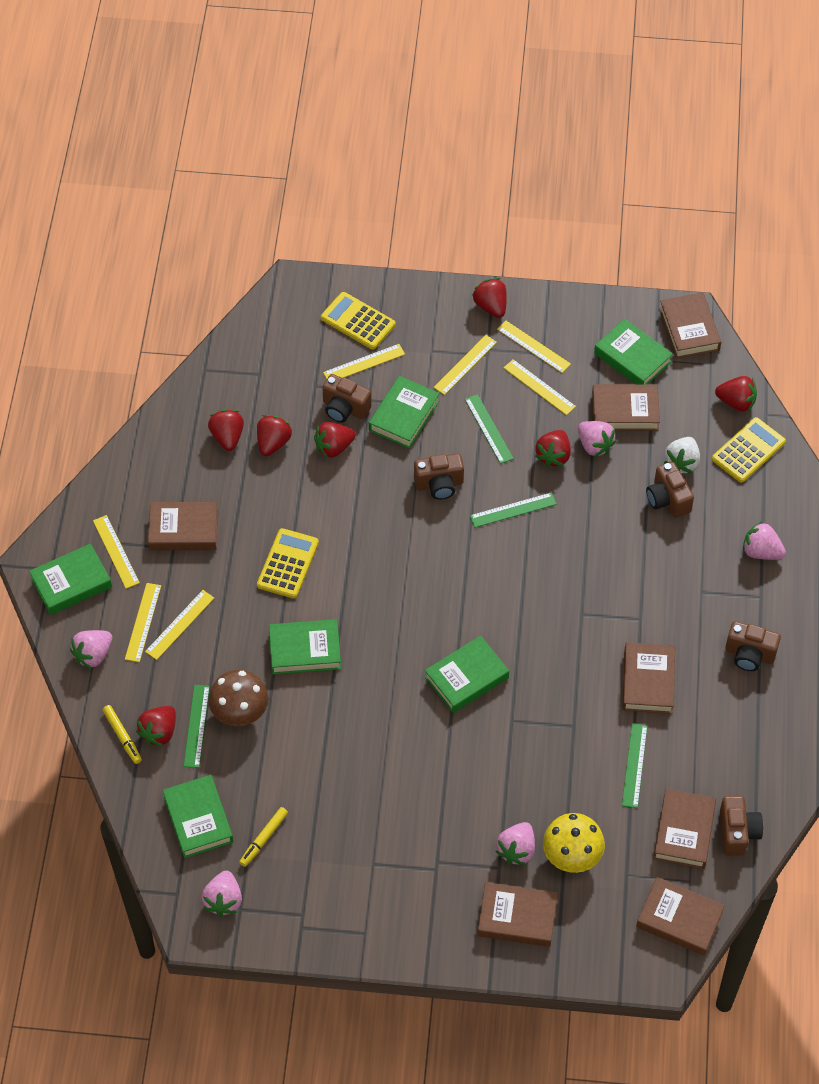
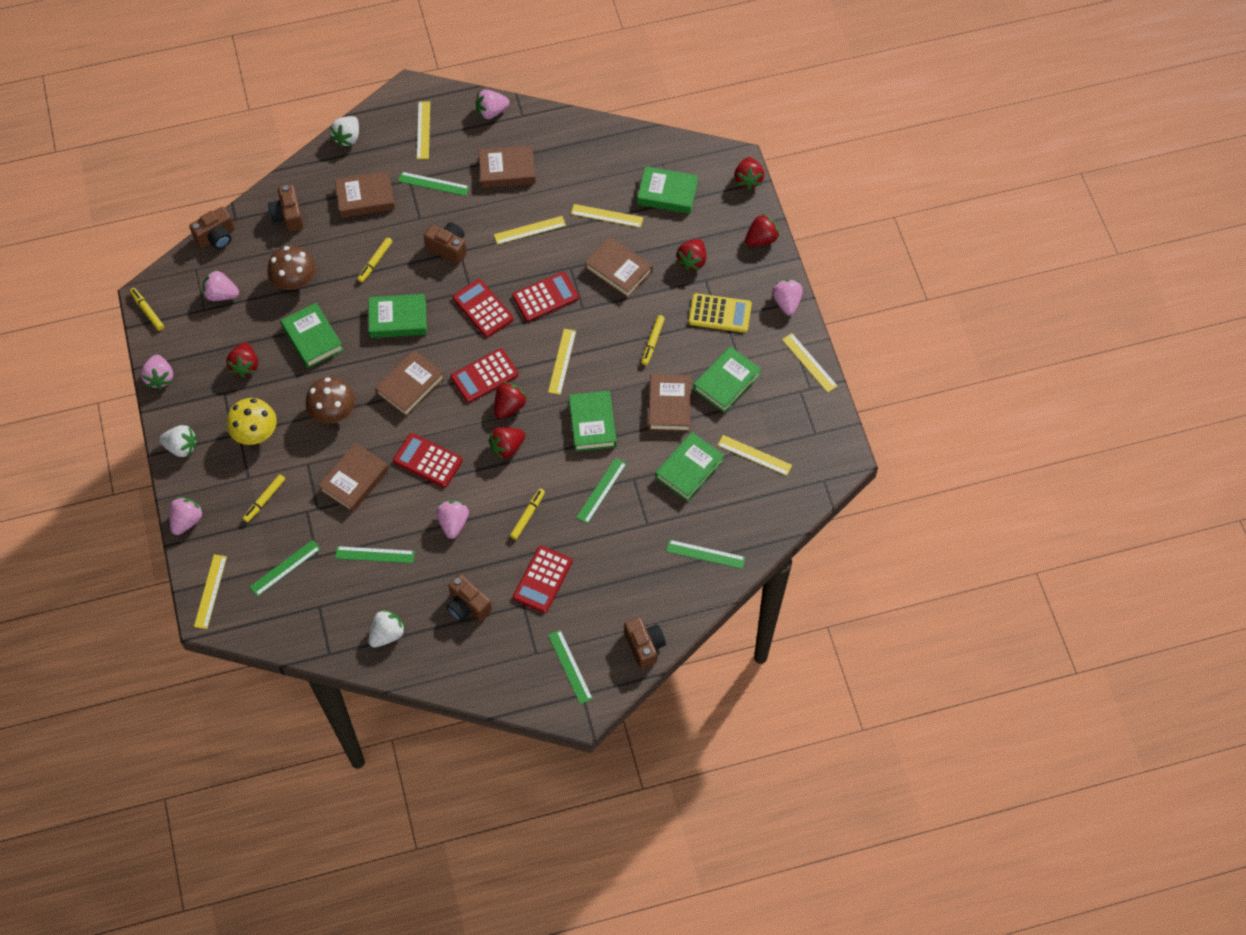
brown book: [148,502,218,551] [478,882,558,947] [592,384,660,431] [622,642,675,714] [636,877,725,956] [653,789,716,869] [659,292,721,359] = 7 -> [318,443,389,513] [335,171,395,218] [375,350,445,417] [478,145,536,188] [585,236,653,298] [648,374,691,432] = 6
brown mushroom: [208,670,269,726] = 1 -> [267,246,315,290] [306,377,355,424] = 2
green ruler: [184,685,210,768] [465,394,514,464] [470,492,557,528] [622,723,648,808] = 4 -> [250,540,321,596] [335,546,415,563] [398,172,469,196] [548,630,593,704] [576,458,627,524] [666,540,745,569] = 6
pink strawberry: [70,630,112,669] [202,871,242,917] [496,822,535,865] [578,421,617,457] [743,521,786,560] = 5 -> [141,355,173,389] [169,497,203,535] [203,270,239,301] [436,500,469,539] [476,89,510,119] [772,279,803,315] = 6
red calculator: none = 0 -> [393,433,463,488] [451,348,519,403] [452,279,514,338] [512,272,579,322] [513,546,573,613] = 5
red strawberry: [136,706,176,747] [208,410,244,451] [257,415,292,456] [314,422,356,459] [472,278,507,318] [535,430,571,468] [715,376,757,412] = 7 -> [226,342,258,378] [489,427,525,459] [494,382,527,419] [676,239,706,271] [734,157,764,190] [745,214,779,246] = 6
white strawberry: [664,437,700,473] = 1 -> [159,425,196,457] [330,116,359,147] [368,610,406,648] = 3
yellow calculator: [257,528,319,598] [321,292,395,349] [712,417,786,483] = 3 -> [689,293,752,333] = 1
yellow marker: [103,705,142,764] [239,807,288,867] = 2 -> [130,288,164,331] [243,474,285,523] [358,237,392,282] [510,488,545,540] [641,315,665,365] = 5

